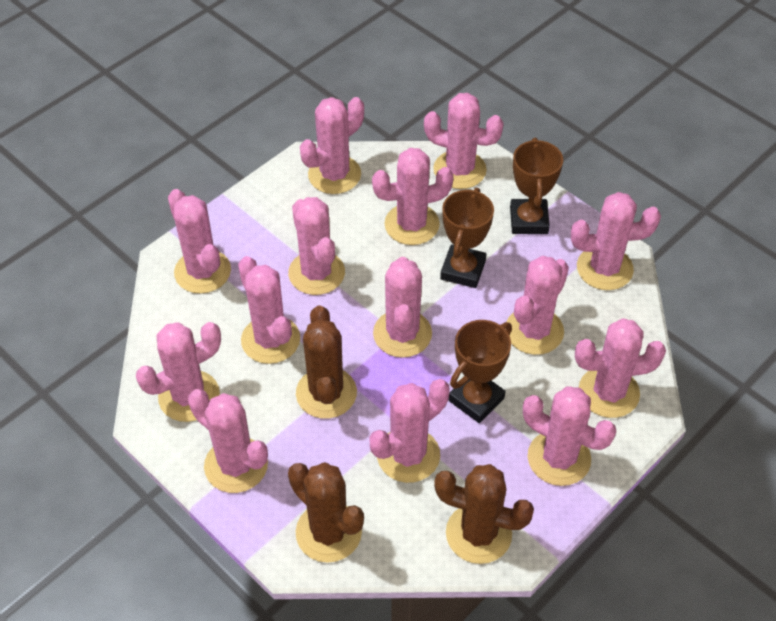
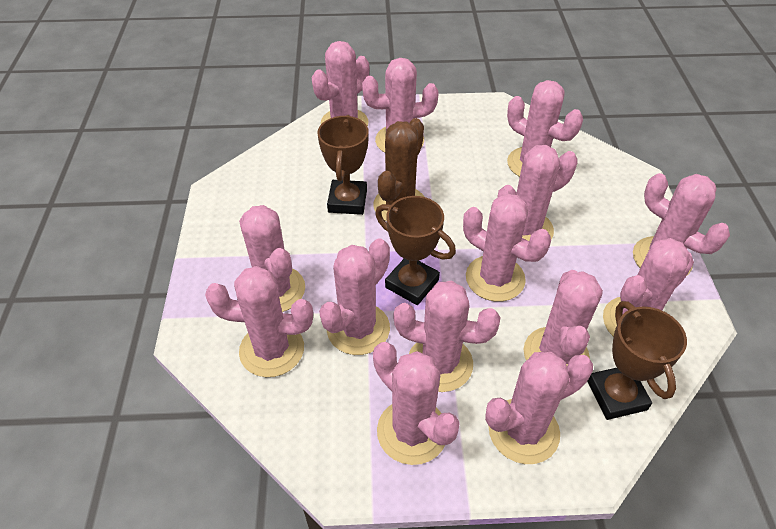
brown cactus: [288,462,364,563] [296,305,357,419] [434,464,534,564] = 3 -> [373,118,424,222] = 1

